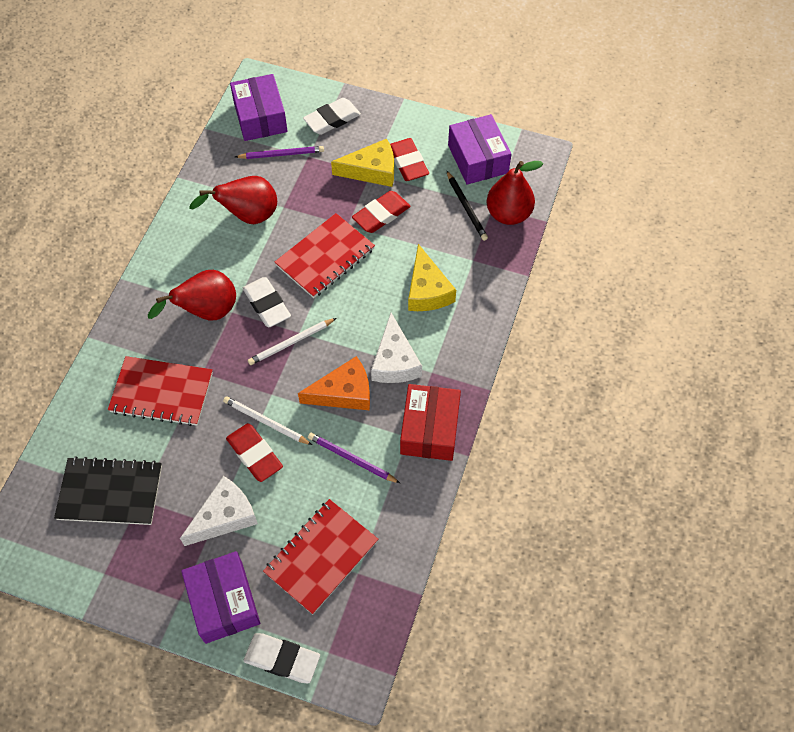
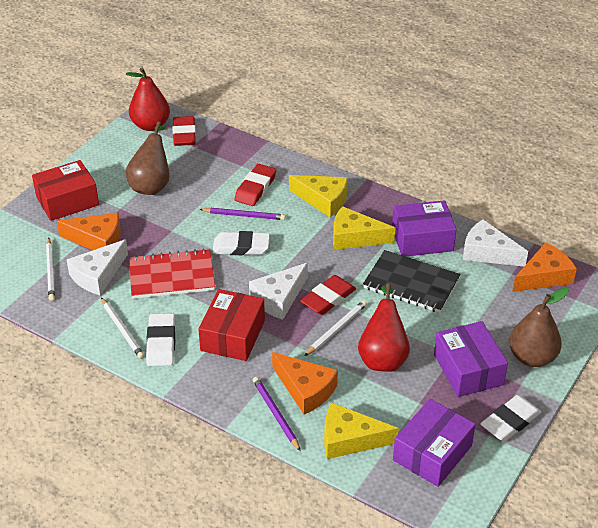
black pencil: [447,171,488,241] = 1 -> none = 0
brown pear: none = 0 -> [126,122,169,195] [509,288,569,367] = 2
orange cheese: [298,356,370,411] = 1 -> [57,213,121,250] [272,352,338,414] [513,242,577,292] = 3
red box: [400,384,461,461] = 1 -> [32,160,99,221] [198,289,265,361] = 2
red notebook: [108,356,213,426] [263,499,378,615] [275,213,375,298] = 3 -> [129,249,215,299] = 1
red pear: [148,270,236,320] [189,176,277,224] [486,161,544,225] = 3 -> [126,68,170,131] [358,284,410,372] = 2
white cheese: [180,476,258,546] [371,313,422,383] = 2 -> [67,239,128,295] [249,263,308,320] [463,219,528,266] = 3
white pencil: [223,396,312,445] [248,318,336,365] = 2 -> [46,238,55,301] [101,297,145,359] [305,300,367,356] = 3
yellow cheese: [331,139,394,187] [408,244,456,311] = 2 -> [289,175,348,217] [324,403,399,459] [333,206,395,250] = 3

